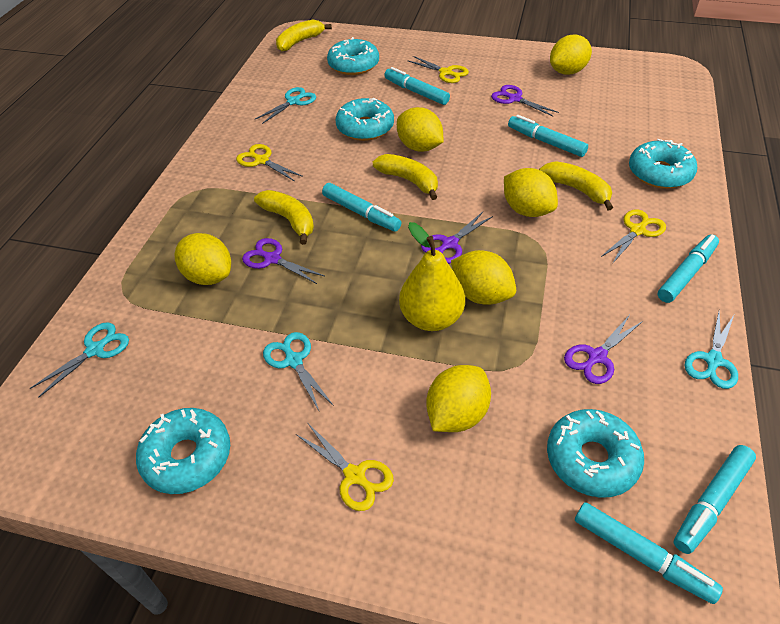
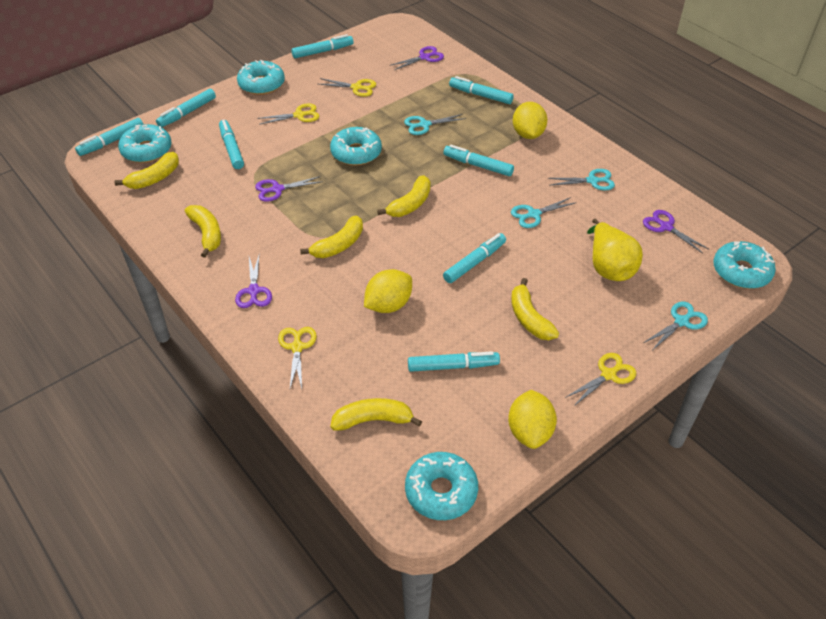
turquoise marker: [322,183,401,231] [384,67,450,105] [508,115,588,157] [575,502,723,604] [657,234,719,303] [674,445,756,554] = 6 -> [75,118,144,156] [156,89,216,128] [219,119,244,169] [291,34,354,58] [408,351,500,372] [443,233,506,283] [444,145,514,176] [449,76,514,104] = 8
yellow banana: [254,190,314,245] [276,20,332,51] [373,154,438,200] [539,161,613,210] = 4 -> [115,152,179,189] [185,205,221,258] [300,215,363,258] [330,398,422,430] [377,175,431,217] [511,278,559,340] = 6
yellow lemon: [175,233,231,285] [397,107,443,152] [426,365,491,432] [451,250,516,305] [504,168,558,217] [550,35,592,74] = 6 -> [364,269,412,313] [508,390,557,449] [513,102,547,139] = 3

